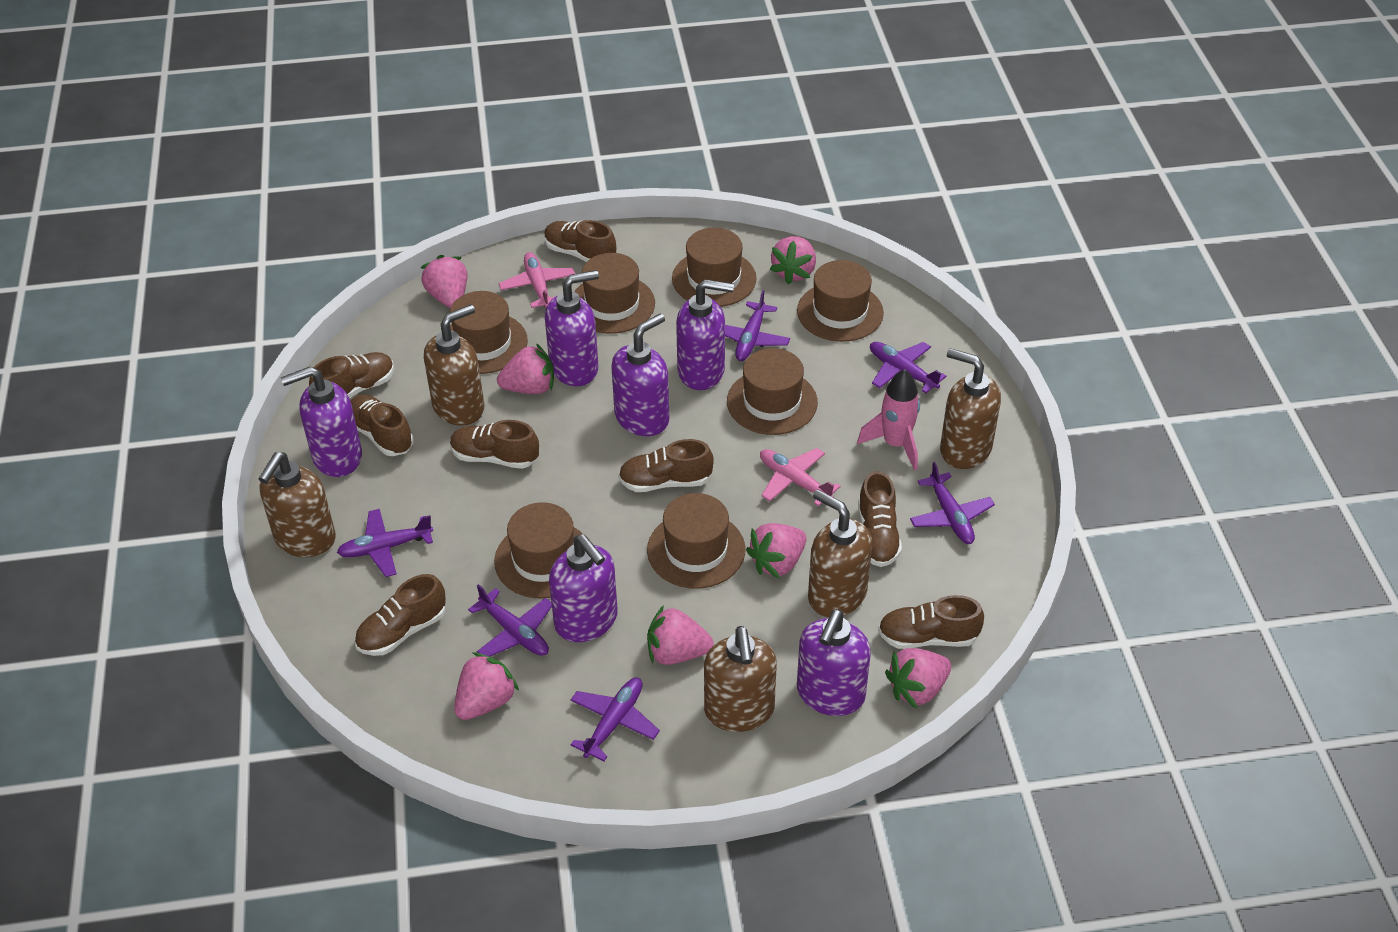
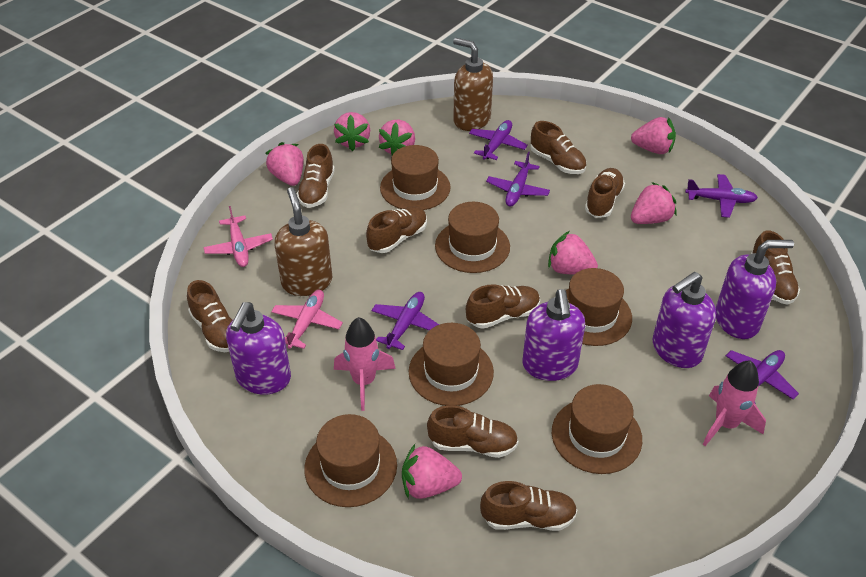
brown hat: [450,291,528,374] [494,502,583,599] [574,253,655,334] [647,493,745,589] [672,228,757,307] [727,348,818,435] [797,260,884,342] = 7 -> [304,414,397,507] [380,145,451,210] [409,323,494,406] [435,202,510,273] [552,384,642,474] [566,268,632,346] = 6
brown shoe: [309,352,394,398] [351,395,413,456] [354,574,446,656] [450,420,539,469] [544,220,616,262] [618,439,714,492] [858,471,902,567] [878,595,984,649] = 8 -> [187,280,232,352] [297,144,335,208] [366,207,427,253] [427,405,518,458] [466,284,540,329] [480,481,577,531] [530,121,586,174] [585,168,625,218] [751,230,800,305] = 9
brown soap dispenser: [259,452,336,557] [424,305,484,426] [704,626,777,732] [808,489,872,617] [940,348,1001,469] = 5 -> [274,187,333,296] [453,38,493,131] = 2
pink rocket: [857,369,920,470] = 1 -> [334,317,396,411] [703,360,766,446] = 2
purple plane: [337,509,433,577] [468,584,552,657] [570,678,660,761] [725,290,790,361] [870,342,946,393] [910,462,995,544] = 6 -> [372,292,439,350] [469,120,528,160] [486,152,550,207] [685,174,758,218] [726,350,799,403] = 5
purple soap dispenser: [281,366,362,477] [545,270,599,386] [549,534,618,642] [611,313,669,436] [676,279,734,390] [797,609,871,716] = 6 -> [226,302,291,395] [523,289,585,381] [652,272,716,368] [716,240,794,339] = 4

